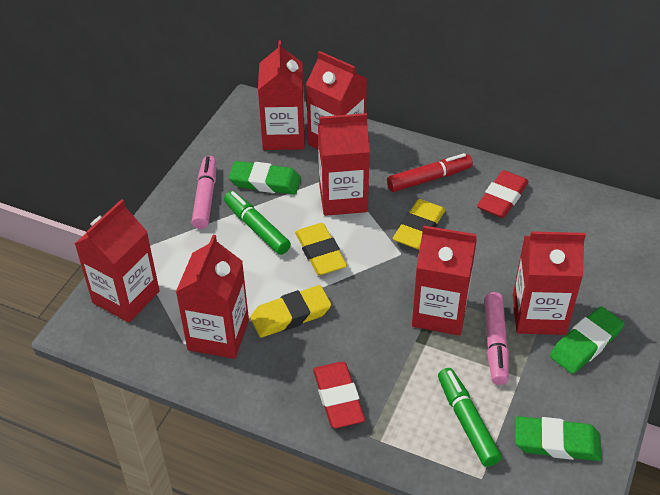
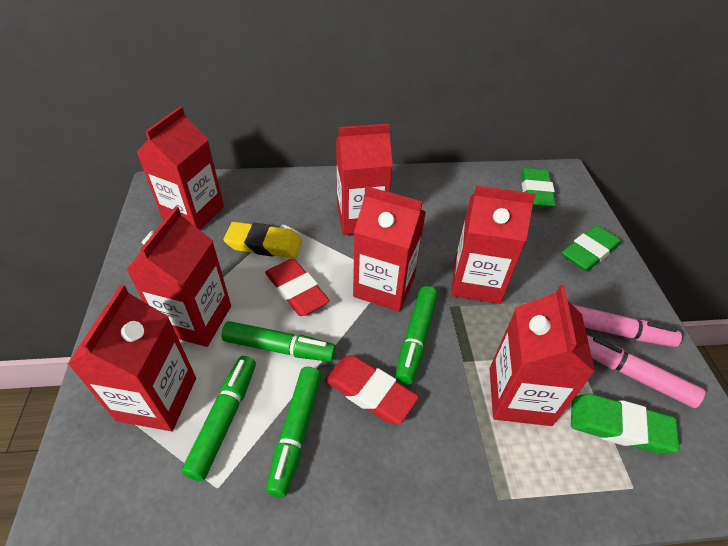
green marker: [224,191,291,255] [438,368,502,467] = 2 -> [181,356,256,481] [221,321,336,362] [266,367,322,498] [395,286,438,385] = 4
red marker: [387,153,473,192] = 1 -> none = 0
yellow eraser: [250,285,331,338] [295,223,347,275] [393,199,445,250] = 3 -> [223,222,302,258] = 1

